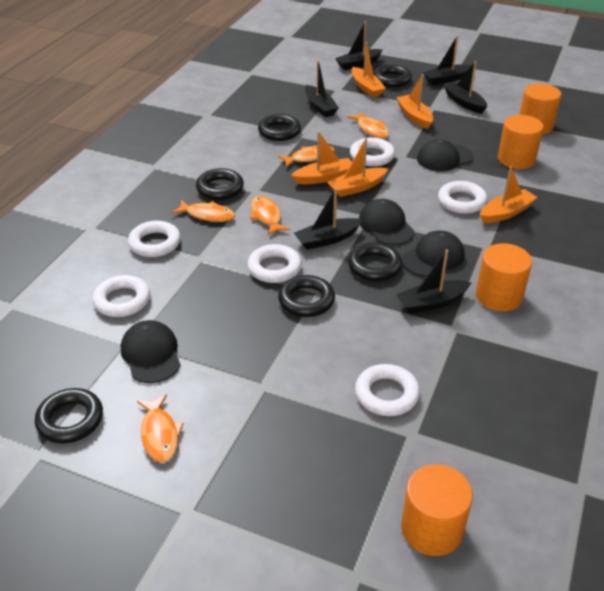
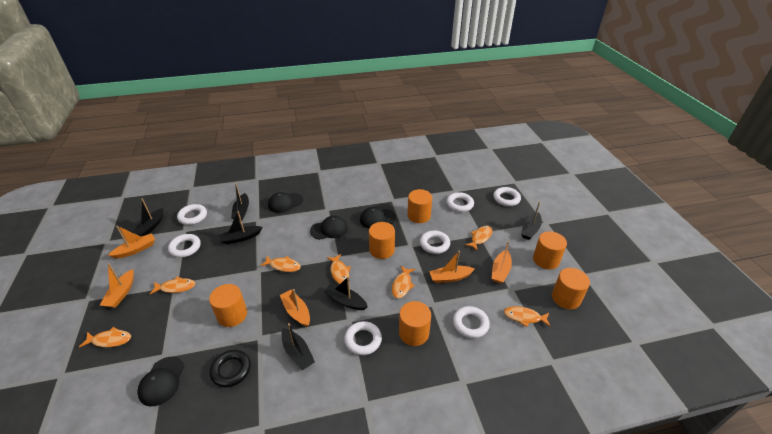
black ring: [35,388,103,443] [196,168,244,200] [258,114,301,141] [278,275,335,317] [348,242,402,281] [373,64,412,87] = 6 -> [210,350,251,388] = 1
orange cylinder: [401,464,473,556] [476,243,532,311] [498,115,543,169] [519,84,561,134] = 4 -> [209,284,247,327] [369,222,395,259] [399,301,431,346] [407,189,432,223] [533,231,567,269] [552,268,590,309] = 6
orange fish: [137,394,184,462] [172,200,235,222] [250,196,290,235] [278,146,335,167] [347,112,389,138] = 5 -> [79,327,131,348] [150,277,195,294] [260,256,301,272] [327,254,351,284] [392,266,415,298] [465,226,492,251] [504,306,551,327] = 7
white ring: [93,275,150,317] [128,221,181,257] [247,244,302,283] [350,137,395,167] [355,364,420,416] [438,181,487,214] = 6 -> [168,234,201,258] [177,204,207,225] [344,321,382,355] [420,230,450,254] [446,192,474,212] [453,306,490,338] [493,187,521,206] = 7

